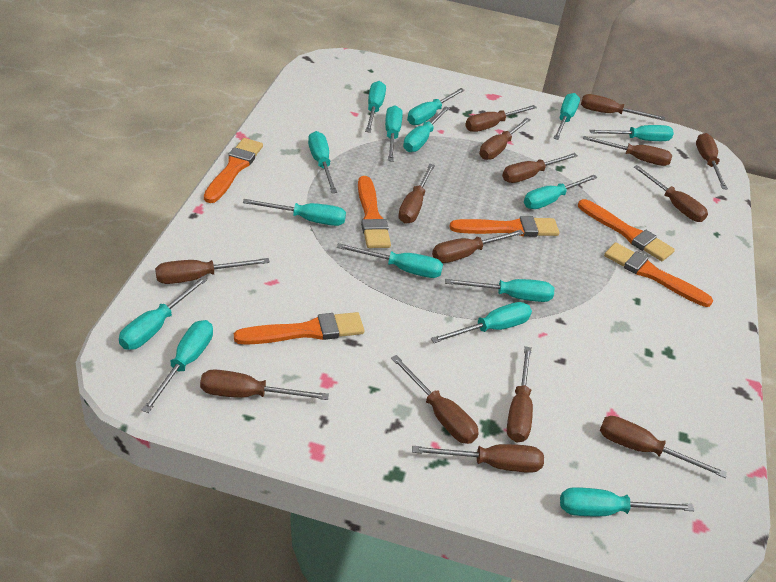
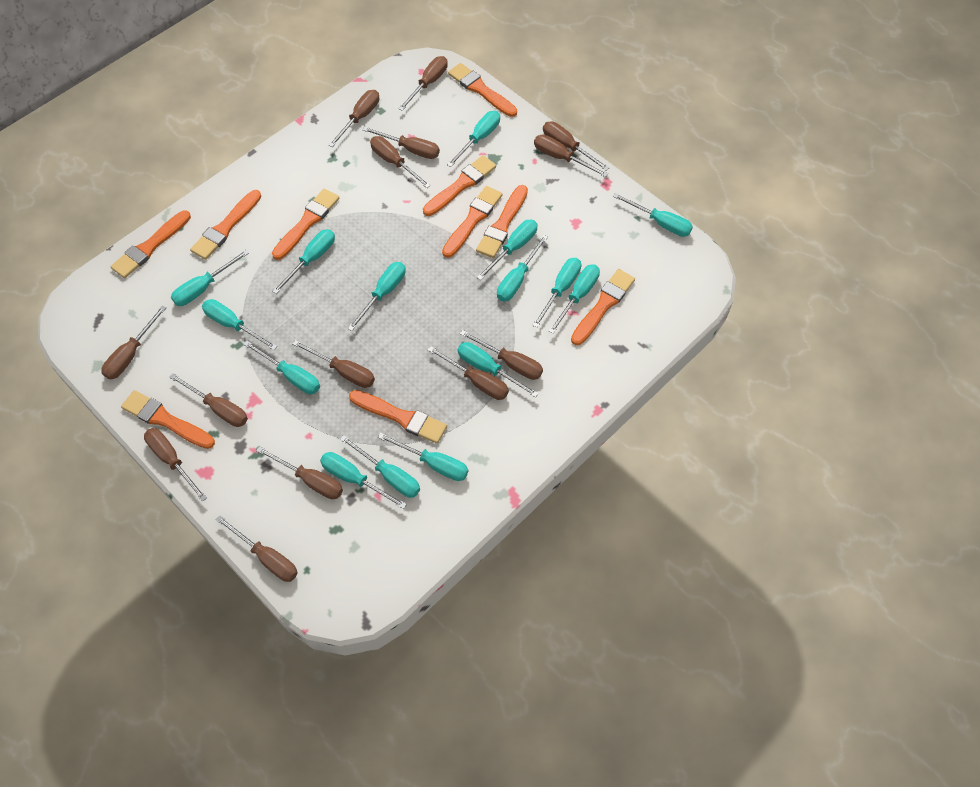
brown screwdriver: [155,258,270,284] [200,369,329,400] [391,355,479,444] [398,164,435,224] [412,444,544,473] [432,230,524,263] [465,105,537,132] [479,117,531,160] [502,153,578,183] [507,346,533,442] [581,94,665,120] [583,136,672,166] [600,416,727,478] [634,165,708,222] [696,133,728,189] = 15 -> [101,305,167,380] [144,428,207,502] [169,373,248,427] [216,515,298,582] [256,446,343,499] [293,340,375,388] [329,90,379,147] [363,126,440,159] [370,136,431,188] [398,56,448,111] [428,346,509,400] [460,330,543,380] [534,134,608,177] [543,121,609,171] = 14
orange brush: [204,138,263,203] [234,312,364,345] [358,176,391,248] [449,216,559,237] [578,199,675,261] [604,242,713,307] = 6 -> [110,210,191,278] [121,390,215,449] [190,190,261,260] [272,188,339,260] [349,390,447,444] [423,155,496,216] [442,186,502,258] [448,63,517,117] [476,185,528,258] [571,269,635,345] = 10

